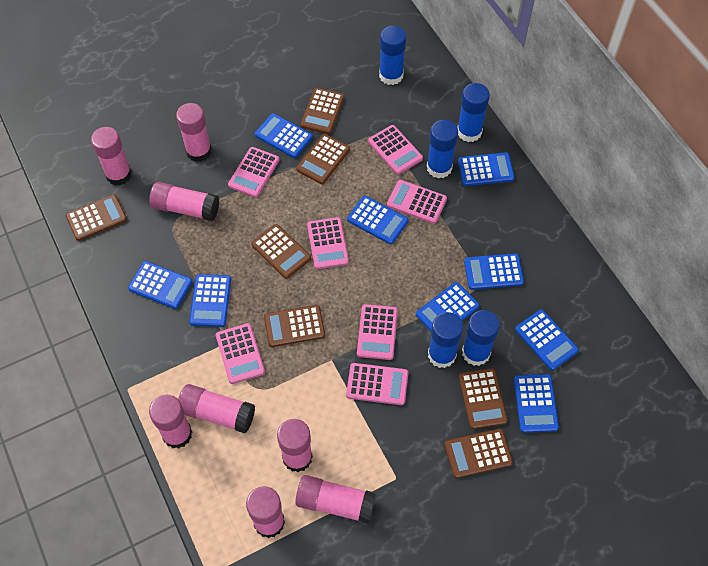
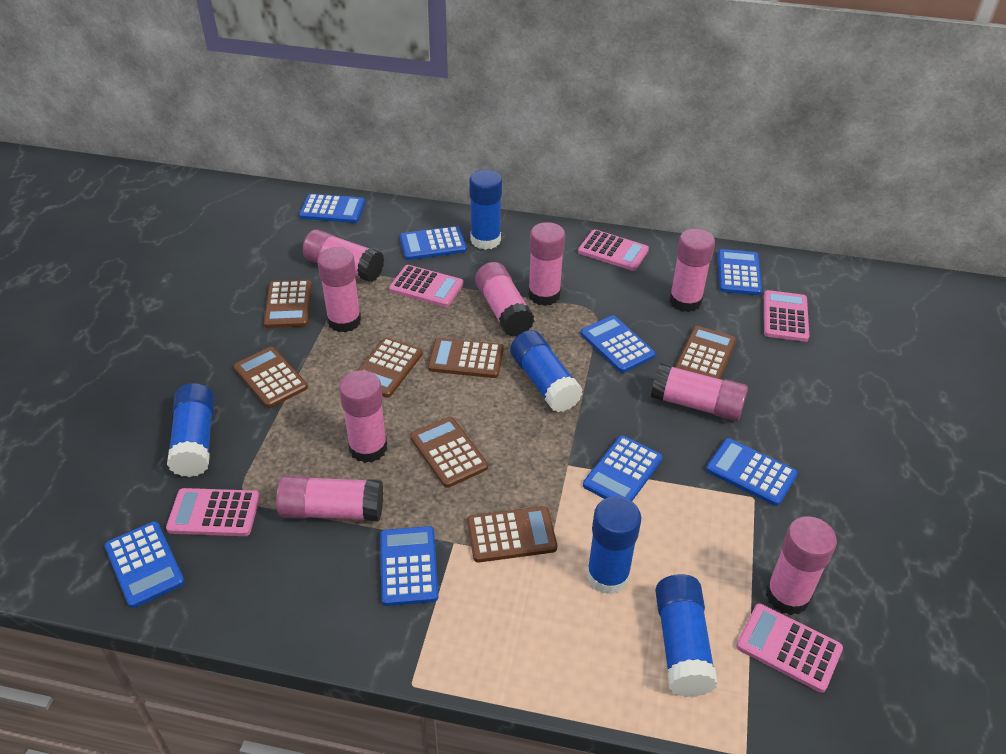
blue calculator: [128,261,192,309] [189,274,231,327] [255,113,313,158] [347,196,408,244] [416,282,480,331] [458,152,515,186] [464,253,524,290] [514,374,559,433] [515,309,579,370] = 9 -> [105,521,185,608] [299,194,365,223] [380,526,438,606] [400,226,467,260] [581,315,656,373] [583,435,663,501] [706,438,798,506] [718,249,762,295] = 8
pink calculator: [216,323,265,384] [228,147,280,198] [307,217,349,269] [346,363,408,405] [357,304,398,360] [368,125,423,174] [387,180,447,224] = 7 -> [166,488,260,536] [389,265,464,307] [578,229,649,271] [736,604,843,693] [764,290,809,342] = 5
pink glue stick: [91,127,132,186] [149,182,219,221] [149,395,192,449] [176,103,212,162] [178,384,255,433] [246,486,285,538] [277,419,313,472] [295,475,376,524] = 8 -> [276,475,383,522] [303,229,384,282] [317,247,361,333] [339,370,387,463] [475,262,535,337] [528,222,565,306] [651,363,748,421] [669,229,715,312] [766,516,837,615] = 9

